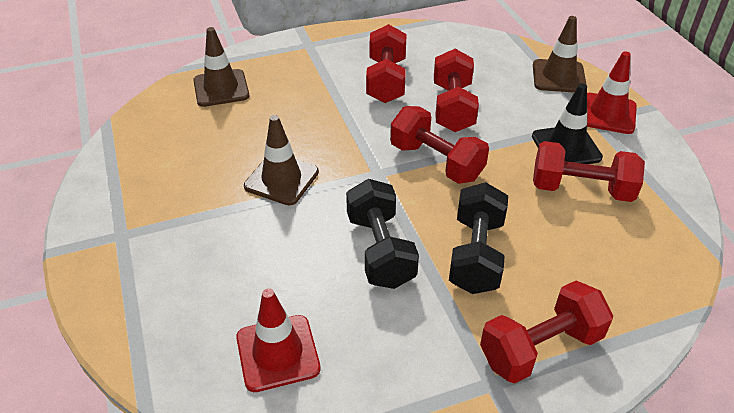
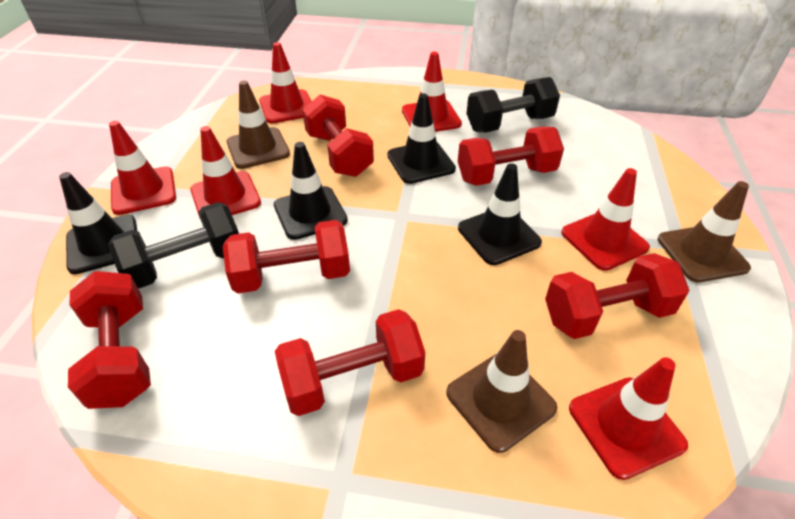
black traffic cone: [532,84,603,164] = 1 -> [59,172,137,274] [274,142,348,240] [387,94,456,184] [458,164,542,265] = 4
red dumbbell: [366,24,406,103] [390,106,489,184] [434,49,479,132] [480,281,613,384] [533,141,645,202] = 5 -> [68,271,151,409] [223,220,350,294] [274,309,425,416] [302,95,374,177] [458,126,564,186] [545,253,689,339] = 6
red traffic cone: [236,288,321,392] [587,51,637,134] = 2 -> [109,121,176,215] [190,126,261,220] [259,42,312,124] [402,52,462,132] [561,168,650,271] [569,357,688,480] = 6

